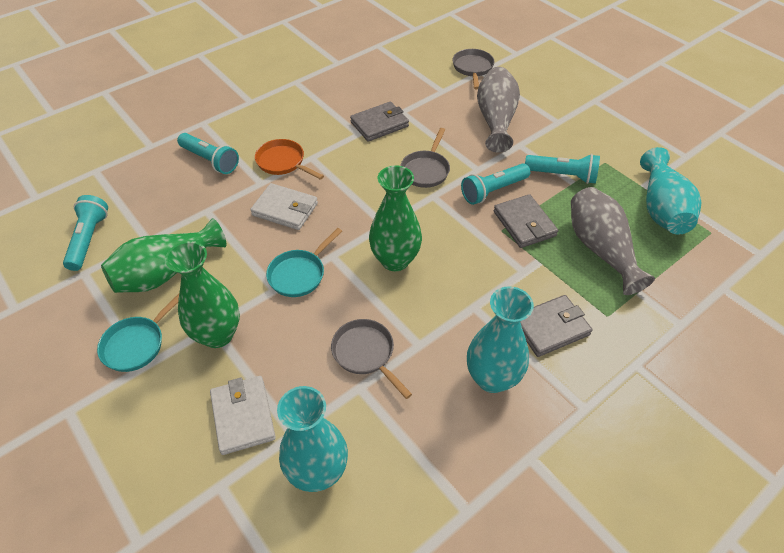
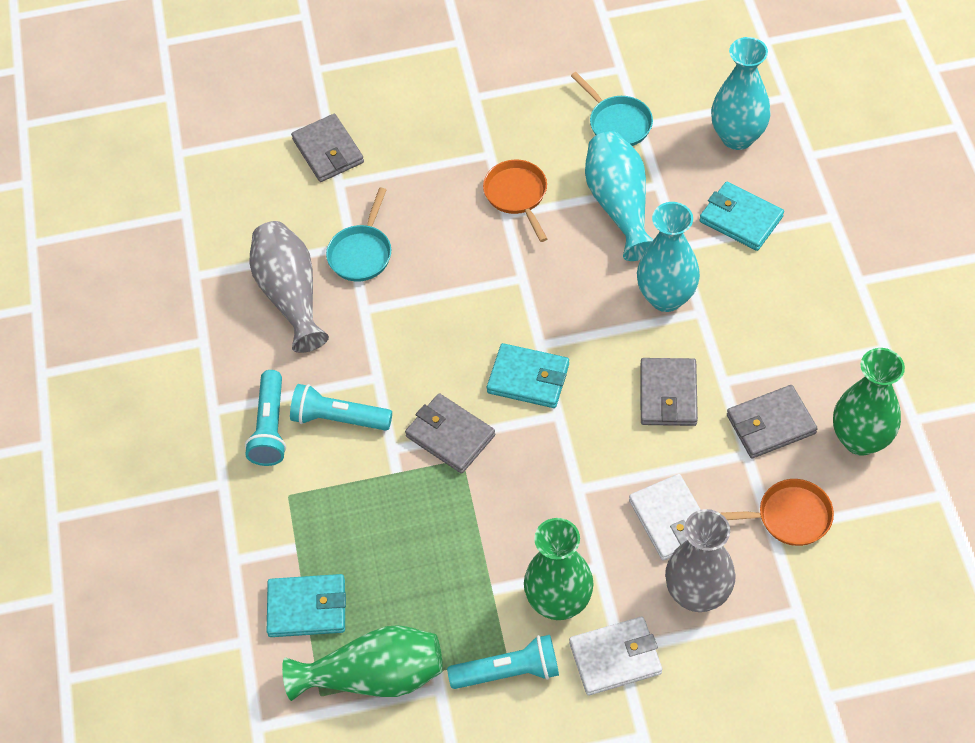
grey pan: [331,319,412,399] [400,128,450,188] [453,49,494,89] = 3 -> none = 0
grey wallet: [350,101,409,142] [494,194,558,248] [520,295,593,357] = 3 -> [291,114,364,182] [405,393,495,474] [640,358,698,426] [727,385,818,458] = 4
orange pan: [255,139,324,180] = 1 -> [483,160,547,242] [721,479,834,546] = 2
turquoise flashlight: [63,195,108,271] [177,133,239,174] [461,163,530,205] [525,154,600,184] = 4 -> [245,370,286,466] [290,384,392,431] [447,635,559,689] = 3
turquoise wallet: none = 0 -> [267,574,346,637] [487,343,569,408] [700,182,784,251] = 3

